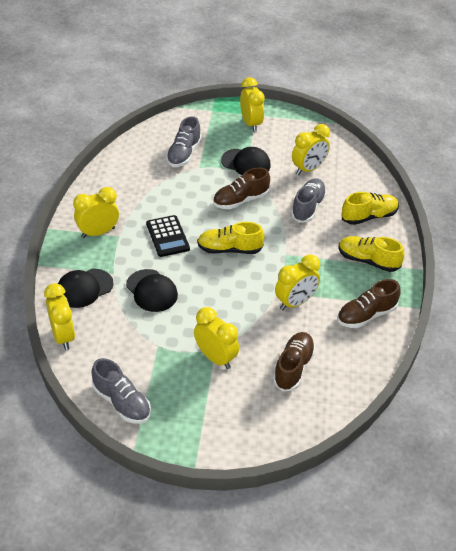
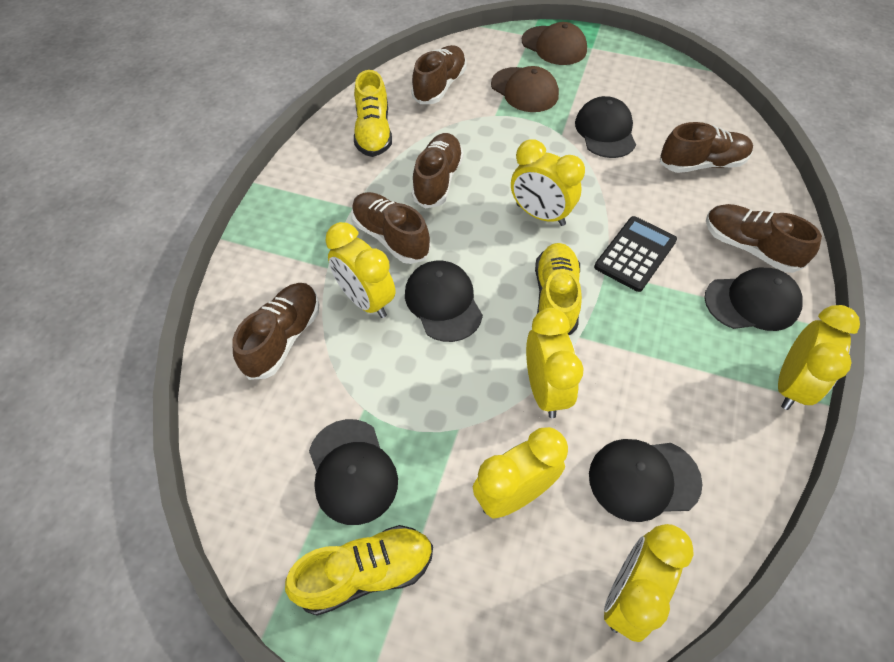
black cap: [58,269,114,308] [126,269,178,312] [221,147,271,175] = 3 -> [309,419,398,525] [405,261,483,342] [575,96,636,158] [589,439,702,522] [704,268,803,331] = 5
brown cap: none = 0 -> [491,66,559,112] [522,22,587,65] = 2
brown shoe: [213,167,270,209] [273,332,316,391] [337,279,400,328] = 3 -> [232,283,319,380] [351,192,431,264] [411,45,467,104] [412,133,464,209] [660,122,753,173] [706,204,822,273] = 6
grey shoe: [91,358,151,424] [166,116,202,167] [291,178,327,223] = 3 -> none = 0

